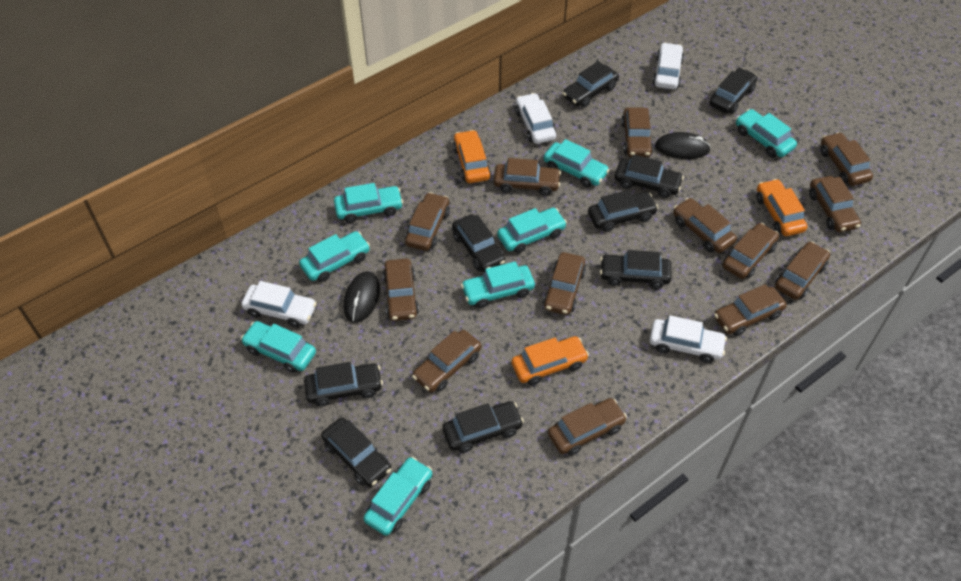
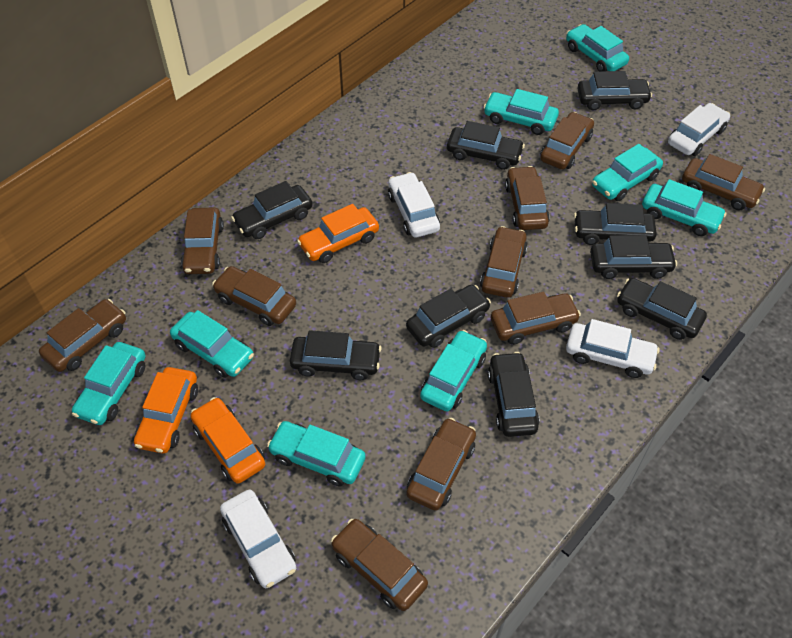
black mouse: [344,271,380,323] [655,132,711,159] = 2 -> none = 0
brown car: [383,259,419,321] [405,192,450,251] [412,330,481,392] [494,158,561,196] [543,252,586,315] [548,398,627,456] [621,107,654,157] [673,198,737,253] [714,284,787,336] [723,223,779,279] [775,241,830,300] [809,176,861,232] [821,132,873,186] = 13 -> [39,299,126,372] [181,208,224,274] [212,266,296,326] [331,519,428,611] [406,418,476,511] [480,226,528,298] [491,292,581,345] [505,166,550,230] [540,112,594,170] [682,154,765,210] = 10

